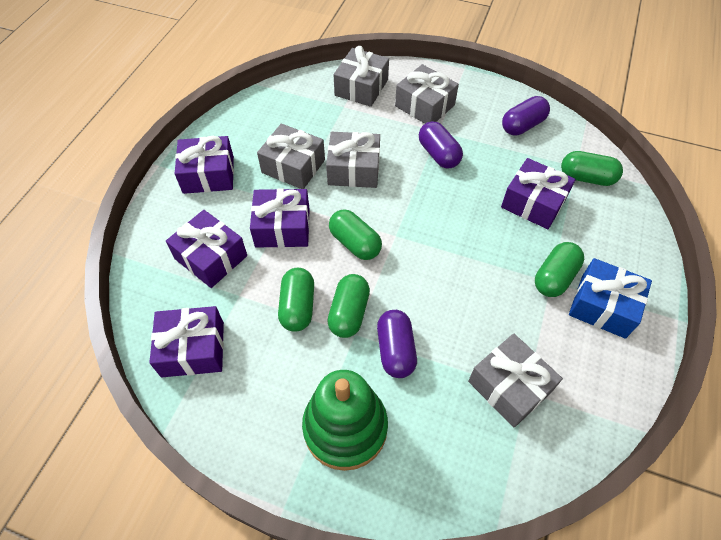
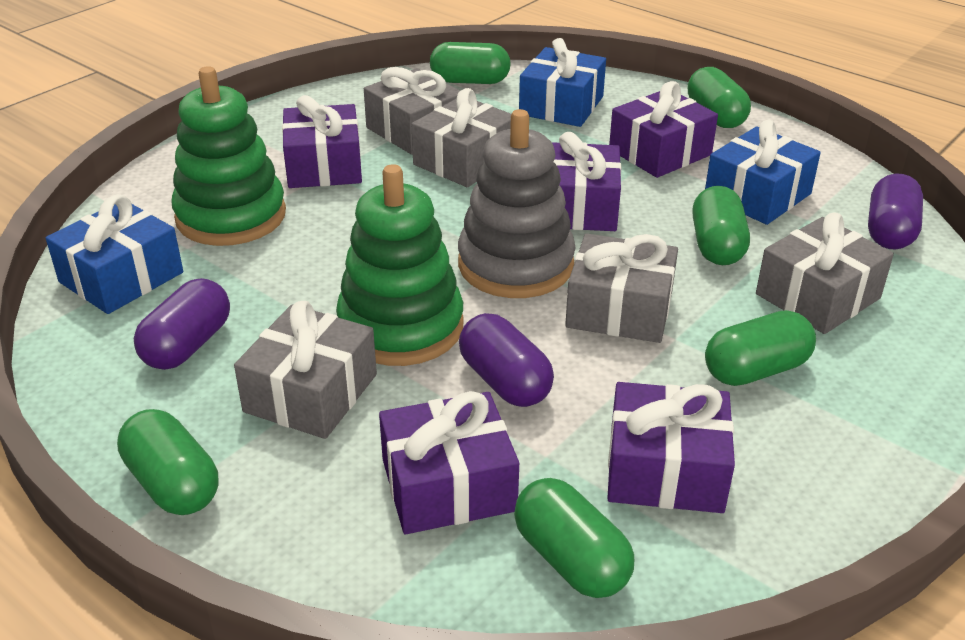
blue gift: [569,258,652,339] = 1 -> [46,194,183,314] [519,38,606,127] [705,120,821,225] = 3
green capsule: [278,268,314,332] [327,274,370,338] [329,209,382,260] [535,242,584,297] [561,151,623,186] = 5 -> [117,409,218,515] [430,42,511,84] [514,478,634,598] [688,67,751,128] [692,186,750,265] [705,310,816,386] = 6
green stacking toy: [302,370,388,471] = 1 -> [171,66,286,246] [336,164,464,366] = 2
grey stacking toy: none = 0 -> [458,109,575,298] = 1

